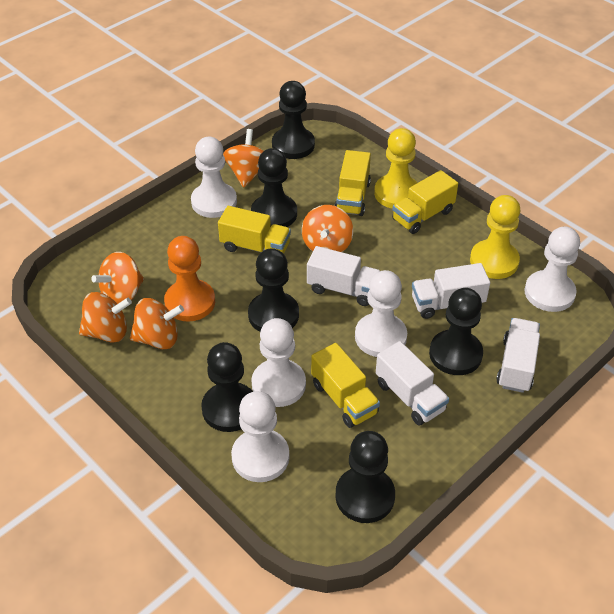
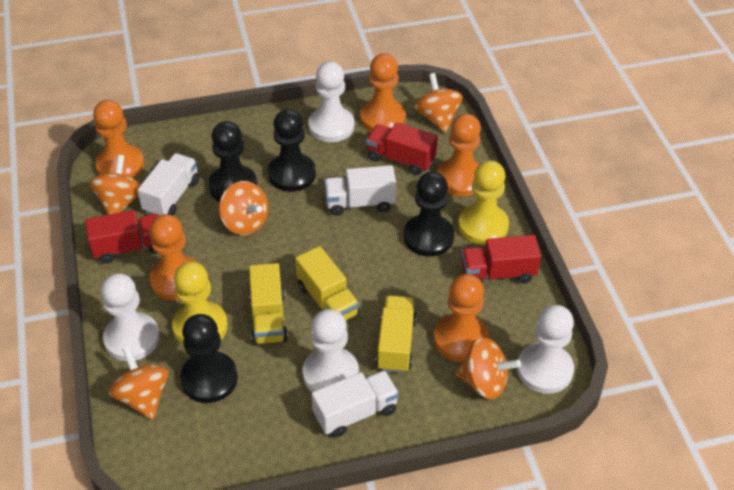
black pawn: [201,342,253,432] [248,248,299,332] [251,148,297,227] [272,81,315,159] [335,431,395,523] [429,288,483,375] = 6 -> [180,314,238,403] [208,121,258,202] [268,109,316,192] [404,172,454,257] = 4
orange pawn: [164,236,215,322] = 1 -> [93,100,145,178] [149,214,198,301] [360,53,406,132] [434,274,489,362] [437,114,481,196] = 5
red truck: none = 0 -> [86,210,160,263] [366,122,438,175] [462,235,541,284] = 3
white pawn: [191,137,237,218] [231,391,289,482] [251,318,306,407] [355,270,407,357] [524,226,580,312] = 5 -> [101,273,160,361] [303,309,359,392] [309,61,354,142] [517,305,574,394] = 4
white truck: [307,246,380,306] [376,341,449,425] [412,263,490,319] [496,318,540,393] = 4 -> [137,153,200,216] [312,370,399,437] [324,165,397,216] = 3
yellow truck: [218,206,291,254] [311,343,380,428] [334,150,371,216] [392,170,458,234] = 4 -> [249,263,288,345] [295,246,359,320] [375,295,417,373] = 3

